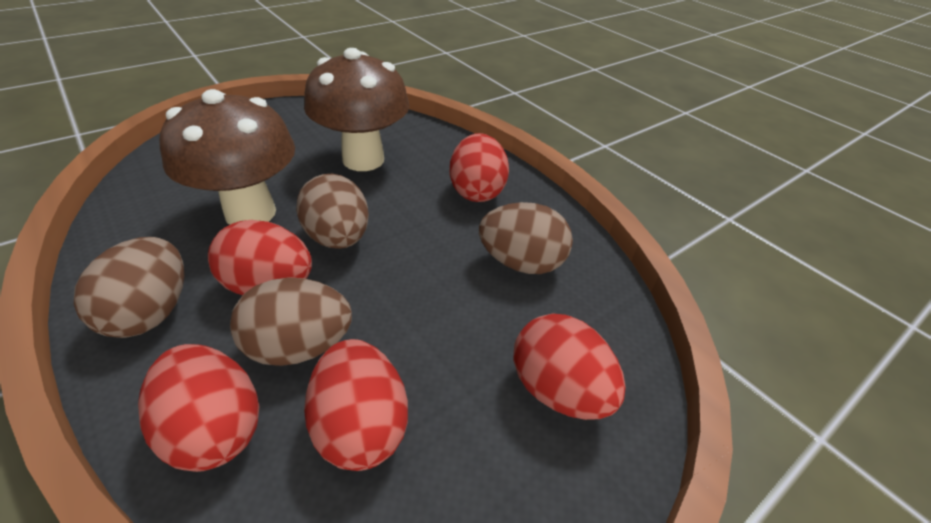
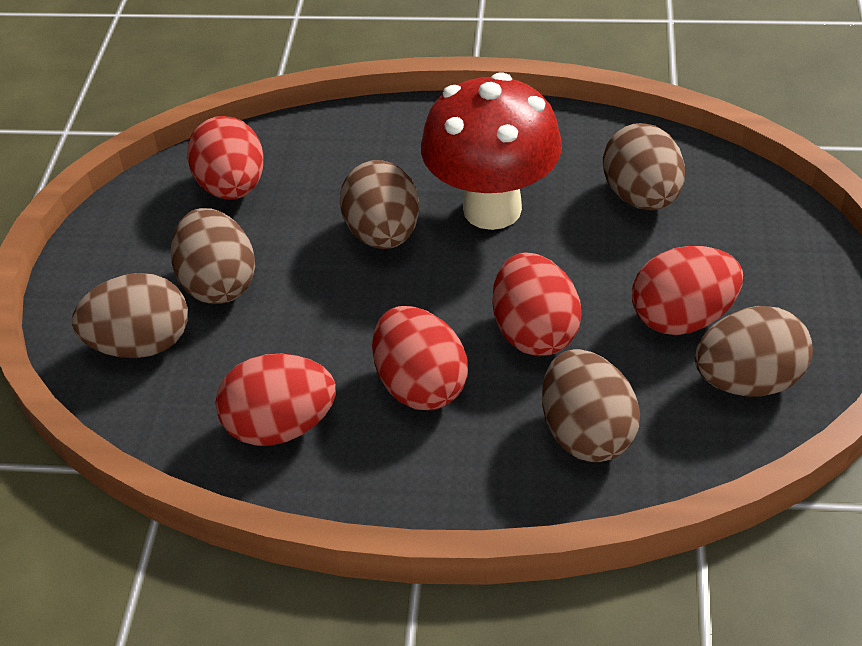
brown egg: [74,237,185,338] [230,277,352,366] [296,174,369,249] [479,202,573,274] = 4 -> [72,273,188,358] [170,208,255,304] [340,160,419,249] [542,349,640,463] [603,123,685,210] [695,306,813,396] = 6
brown mushroom: [159,89,295,225] [304,48,410,171] = 2 -> none = 0
red mushroom: none = 0 -> [421,72,562,230] = 1

